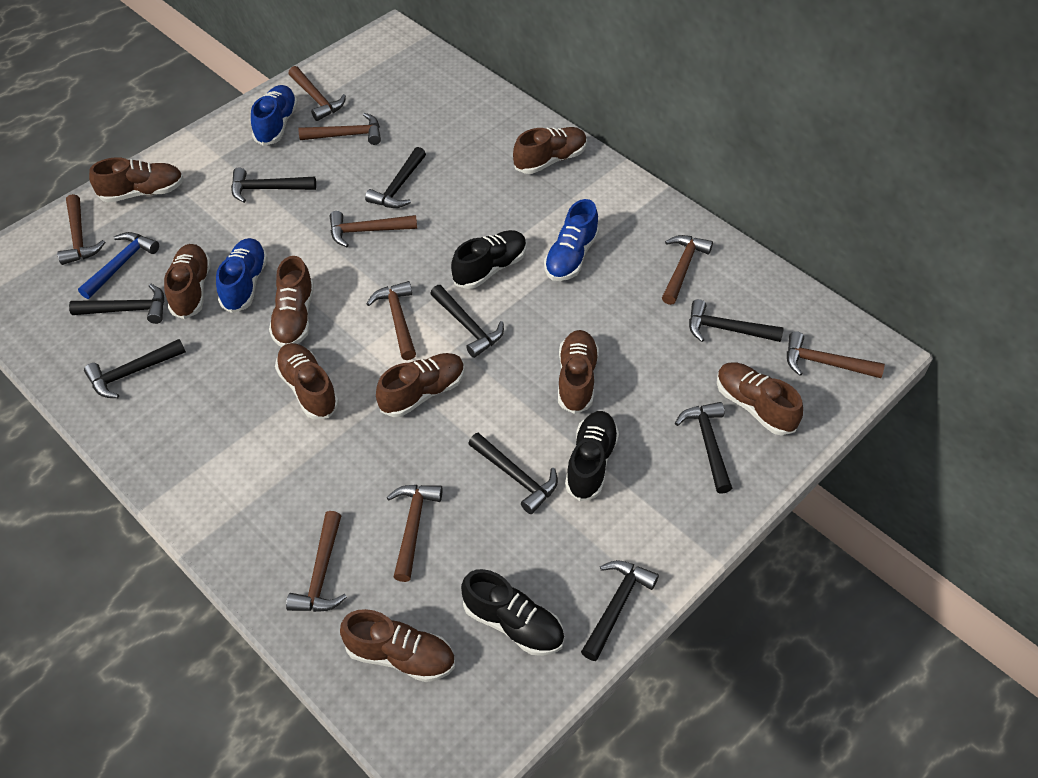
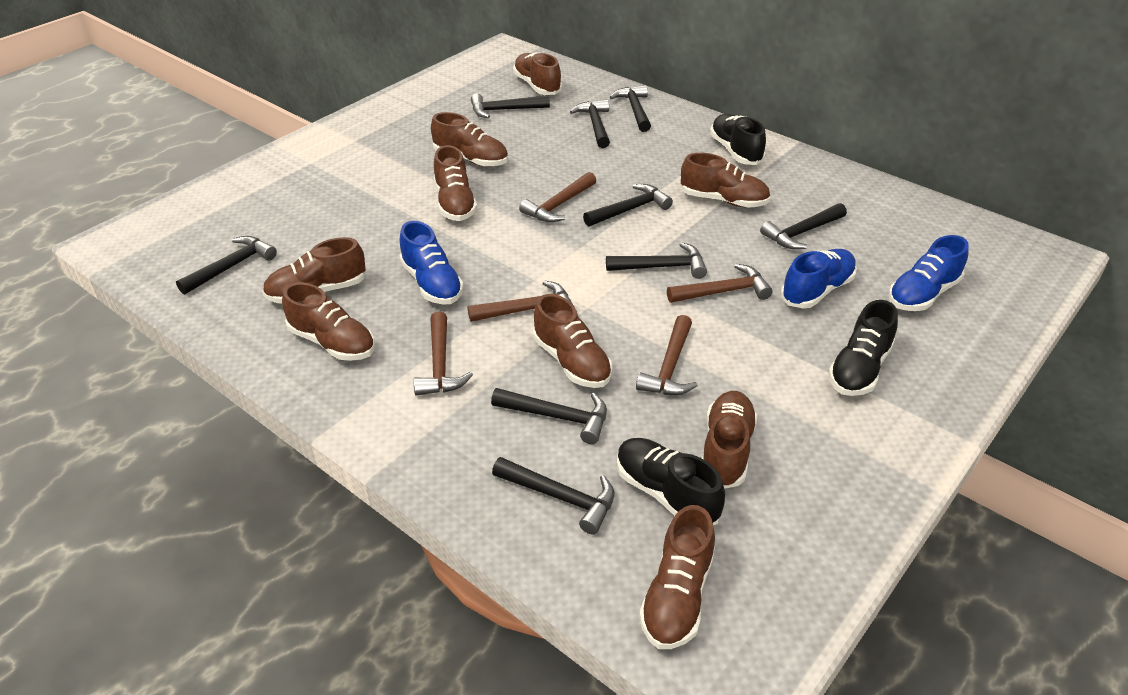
blue hammer: [78,232,159,299] = 1 -> none = 0
brown hammer: [57,194,105,265] [286,511,347,612] [288,66,346,121] [298,113,381,145] [330,211,417,247] [366,281,416,360] [387,485,443,582] [662,235,713,305] [787,331,885,378] = 9 -> [414,312,473,396] [468,281,574,322] [519,172,596,222] [636,315,698,395] [667,264,773,303] = 5

